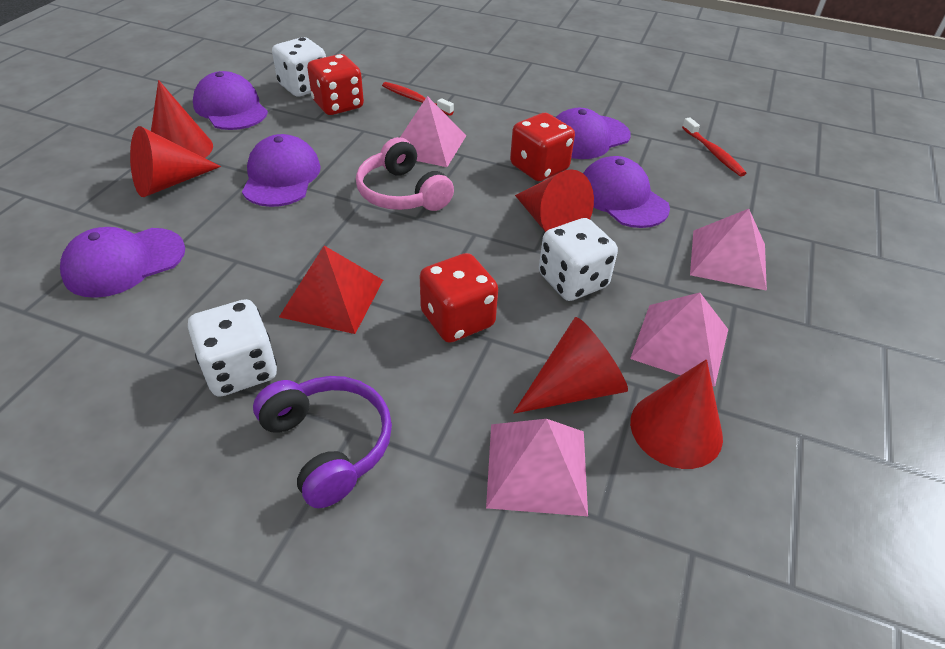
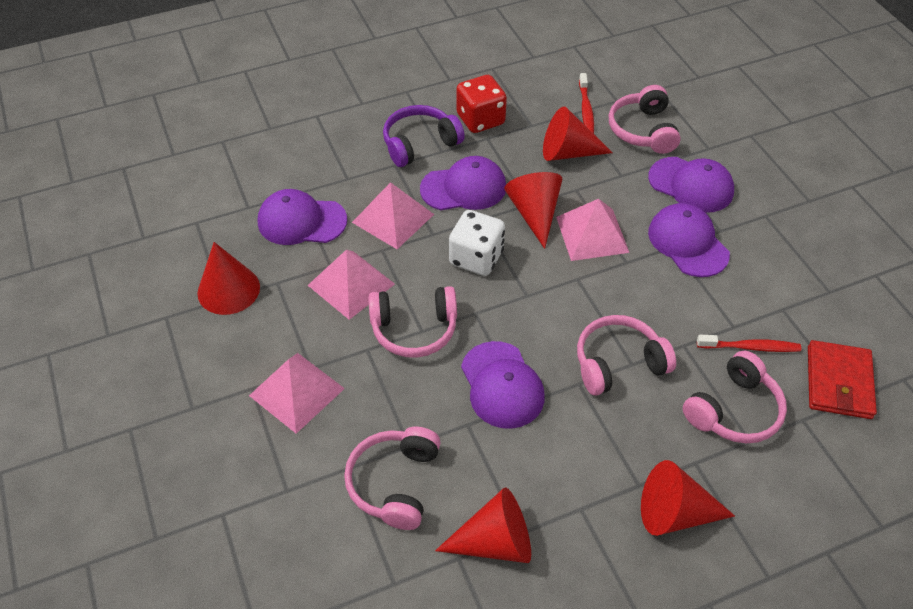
pink headphones: [356,137,454,211] = 1 -> [344,427,441,530] [368,286,457,358] [577,315,676,396] [609,85,681,154] [683,351,787,443] = 5
red dice: [307,54,364,115] [420,253,498,343] [510,113,575,181] = 3 -> [456,75,507,133] = 1
red pyramid: [279,246,383,334] = 1 -> none = 0
red wallet: none = 0 -> [808,340,877,419] = 1
white dice: [188,299,277,397] [272,37,326,96] [539,218,618,301] = 3 -> [449,210,505,276] = 1

